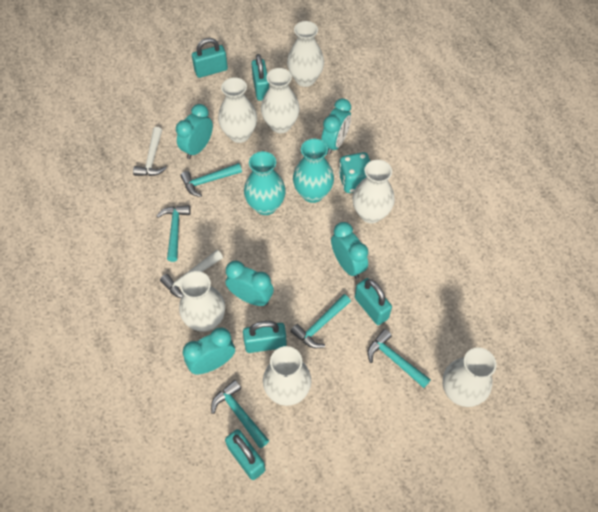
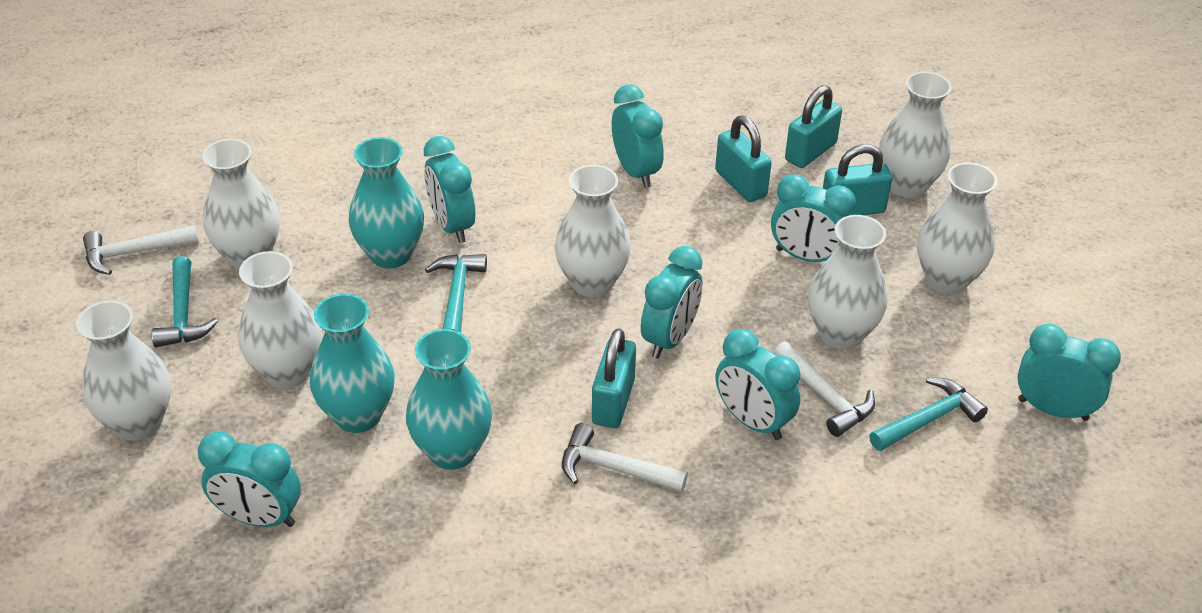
turquoise clock: [176,104,213,159] [183,328,235,374] [226,261,274,306] [321,98,351,155] [331,222,368,279] = 5 -> [198,432,301,527] [424,136,475,243] [612,84,664,188] [641,246,703,359] [716,329,801,440] [771,174,856,262] [1017,324,1121,421] = 7
turquoise dice: [339,152,370,193] = 1 -> none = 0
turquoise hammer: [157,205,191,262] [180,163,242,197] [211,380,269,448] [290,294,351,349] [367,329,431,388] = 5 -> [151,256,218,348] [425,254,487,333] [869,377,988,451] = 3
turquoise padlock: [192,38,228,78] [225,429,266,480] [243,321,287,353] [251,54,269,101] [355,278,392,325] = 5 -> [592,328,636,428] [715,116,772,202] [785,85,842,168] [823,144,892,215] = 4
turquoise vase: [244,151,286,215] [293,139,334,203] = 2 -> [310,293,395,433] [349,137,424,269] [406,329,492,470] = 3
white hammer: [133,127,167,176] [160,250,223,298] = 2 -> [83,225,199,275] [562,423,688,492] [773,341,875,437] = 3

